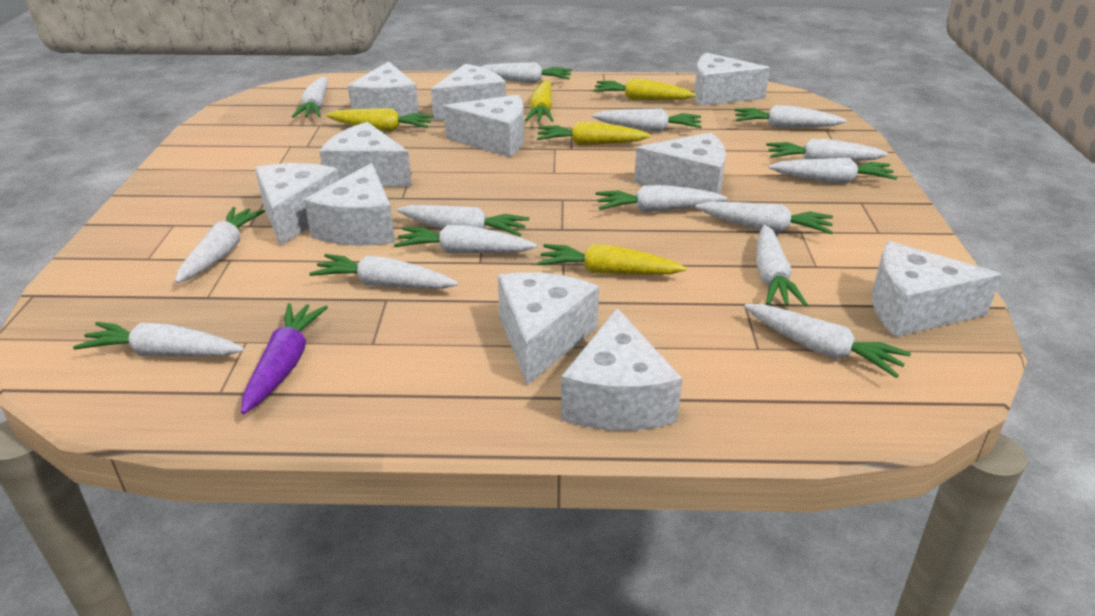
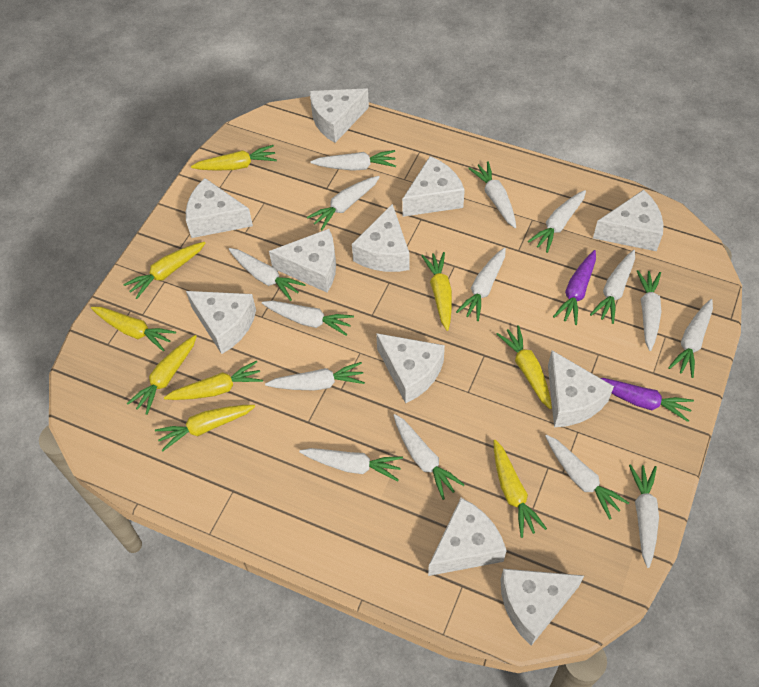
purple carrot: [241,303,328,414] = 1 -> [553,250,596,325] [601,378,694,422] = 2
yellow carrot: [326,108,434,131] [525,80,553,122] [537,122,651,145] [538,244,687,275] [593,78,696,100] = 5 -> [91,307,176,351] [123,242,206,299] [127,335,197,415] [155,405,255,451] [164,361,263,400] [191,145,277,171] [421,252,452,331] [494,440,547,538] [497,325,552,409] = 9

